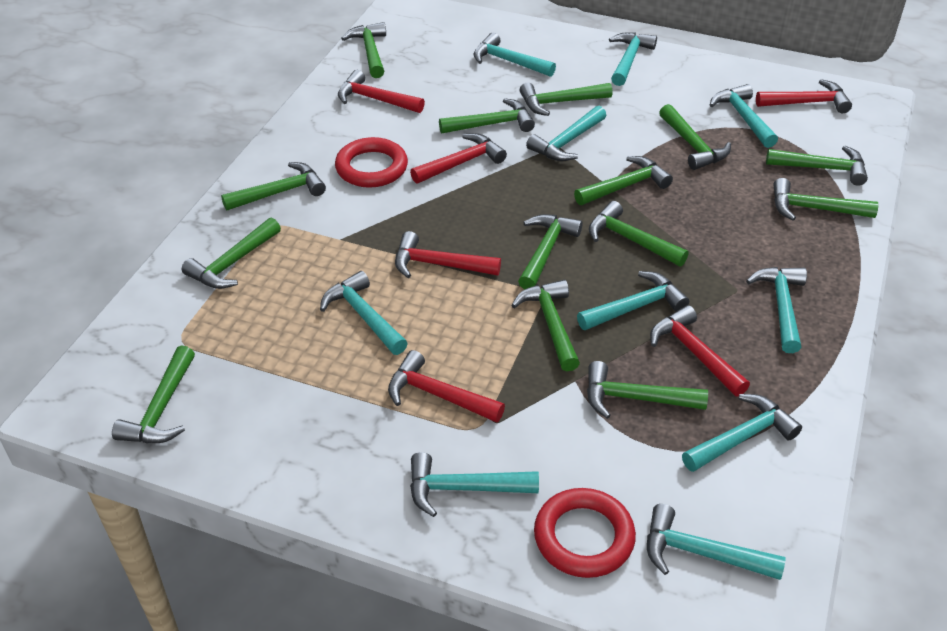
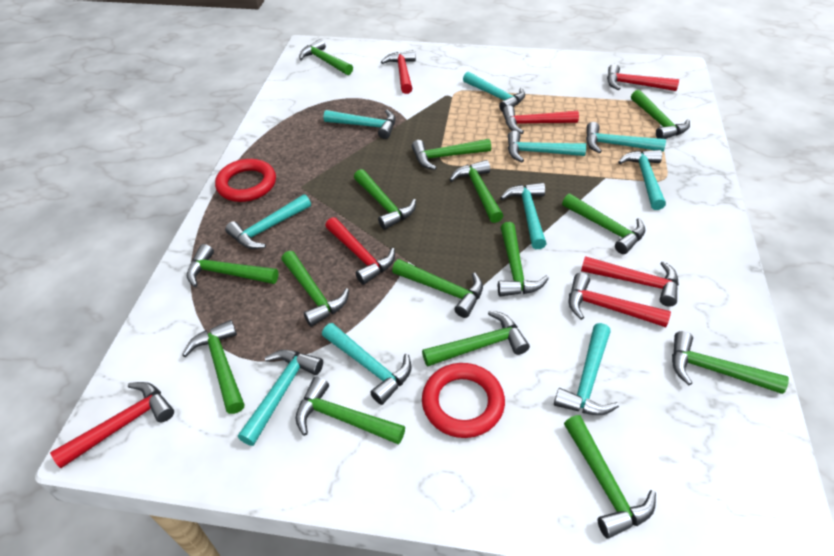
green hammer: [112,345,195,443] [182,218,281,289] [221,162,326,211] [341,22,386,78] [439,98,535,134] [511,280,580,371] [518,214,583,289] [520,83,612,116] [574,156,673,205] [587,361,708,419] [589,201,689,266] [659,104,731,170] [766,146,868,186] [773,178,878,221] = 14 -> [182,320,245,414] [187,244,279,287] [281,251,349,327] [296,377,405,445] [299,39,353,75] [354,169,416,230] [392,259,483,318] [412,139,491,170] [422,310,530,367] [450,160,503,223] [498,222,549,297] [562,194,645,254] [564,415,656,539] [631,90,690,139] [672,331,789,394] = 15
red hammer: [338,70,425,113] [388,350,505,423] [395,231,501,278] [410,133,507,184] [650,305,750,396] [756,79,852,113] = 6 -> [50,382,174,468] [325,217,395,285] [381,50,416,94] [502,105,579,134] [569,273,671,327] [581,256,679,307] [607,64,679,91] = 7

